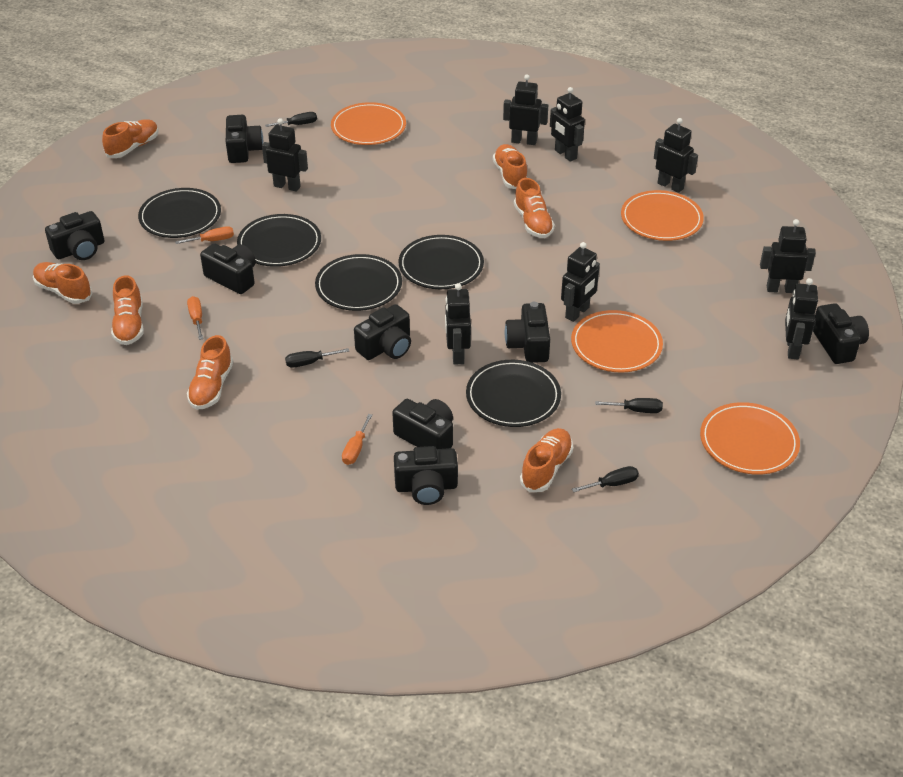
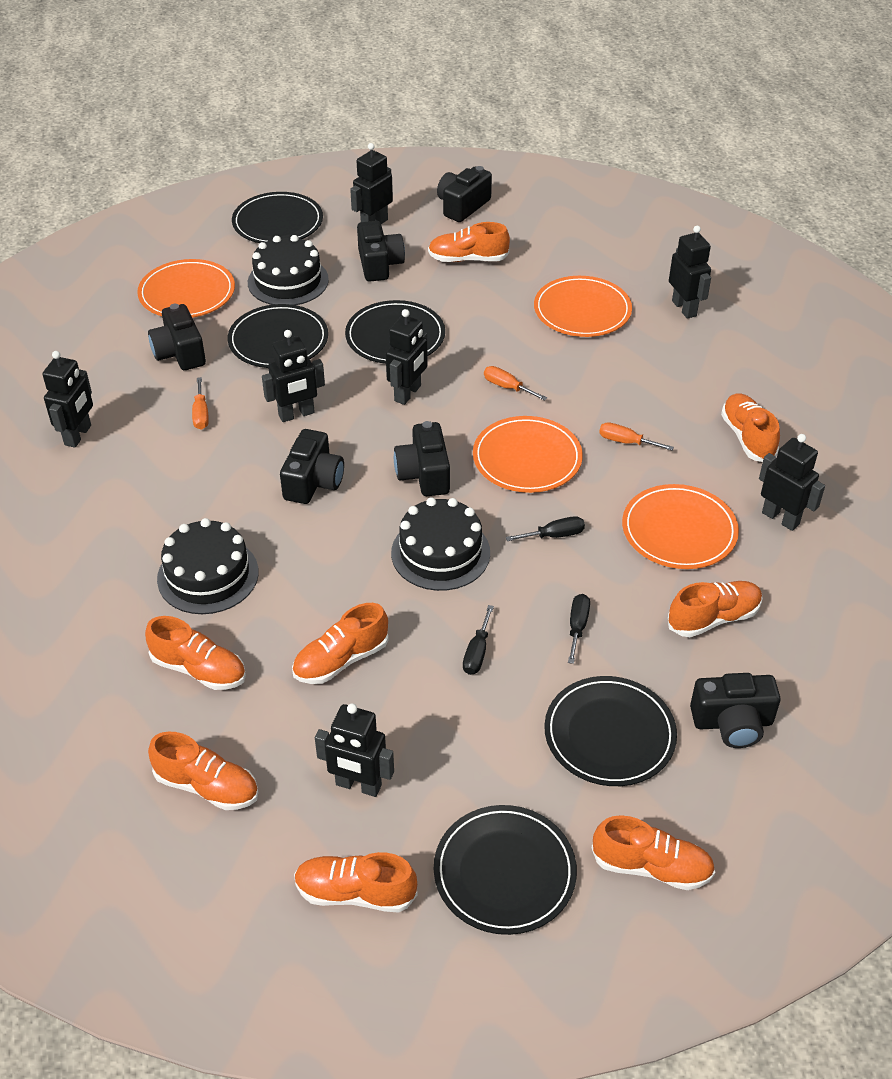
black cake: none = 0 -> [157,518,259,614] [248,235,329,305] [391,497,490,591] = 3
black camera: [45,211,105,260] [200,243,256,294] [226,115,263,163] [354,304,411,360] [392,399,453,449] [394,446,458,505] [505,302,550,363] [813,303,869,364] = 8 -> [148,304,206,370] [280,429,344,504] [357,221,405,282] [394,421,450,496] [437,166,492,222] [690,673,781,748] = 6
black robot: [262,118,308,192] [445,283,471,365] [503,74,548,145] [550,87,585,162] [561,242,600,322] [654,118,698,193] [760,219,816,293] [785,278,818,359] = 8 -> [42,351,93,448] [262,330,325,422] [315,703,394,797] [350,143,393,224] [386,309,428,405] [669,226,711,319] [759,434,825,531] = 7
black screwdriver: [265,112,317,127] [285,348,349,368] [572,466,639,492] [595,398,663,413] = 4 -> [463,605,494,675] [506,516,585,541] [568,594,590,664] = 3
orange shoe: [33,262,93,304] [102,119,159,158] [111,275,144,345] [187,335,233,410] [493,144,527,189] [514,178,555,238] [520,428,573,492] = 7 -> [145,616,246,690] [148,732,259,810] [292,603,389,684] [294,852,418,913] [428,222,510,262] [592,815,715,890] [668,581,763,637] [721,393,780,462] = 8

